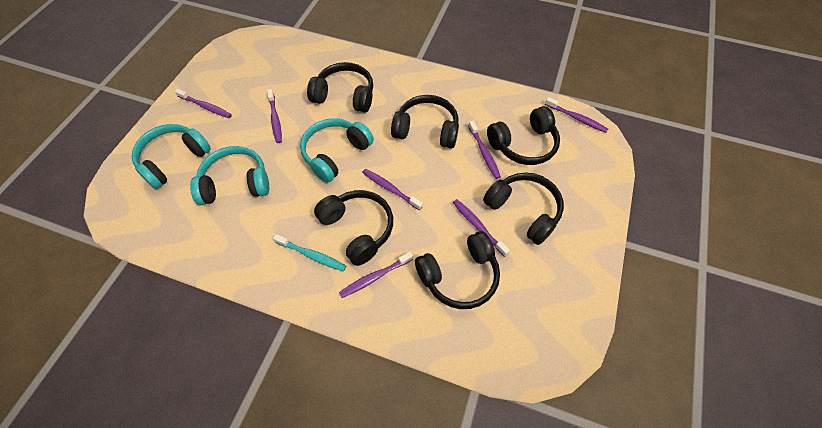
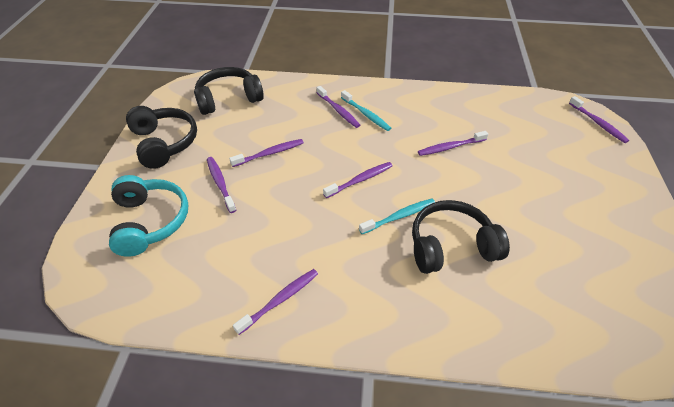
black headphones: [307,62,373,113] [314,190,393,266] [391,95,459,148] [415,231,500,309] [483,172,564,245] [487,106,560,165] = 6 -> [126,106,197,169] [194,67,264,115] [412,200,510,274] = 3
turquoise headphones: [132,124,211,189] [190,146,269,205] [300,118,374,183] = 3 -> [109,175,188,257] = 1
turquoise toothbrush: [273,234,346,272] = 1 -> [341,90,391,131] [359,199,435,234] = 2

